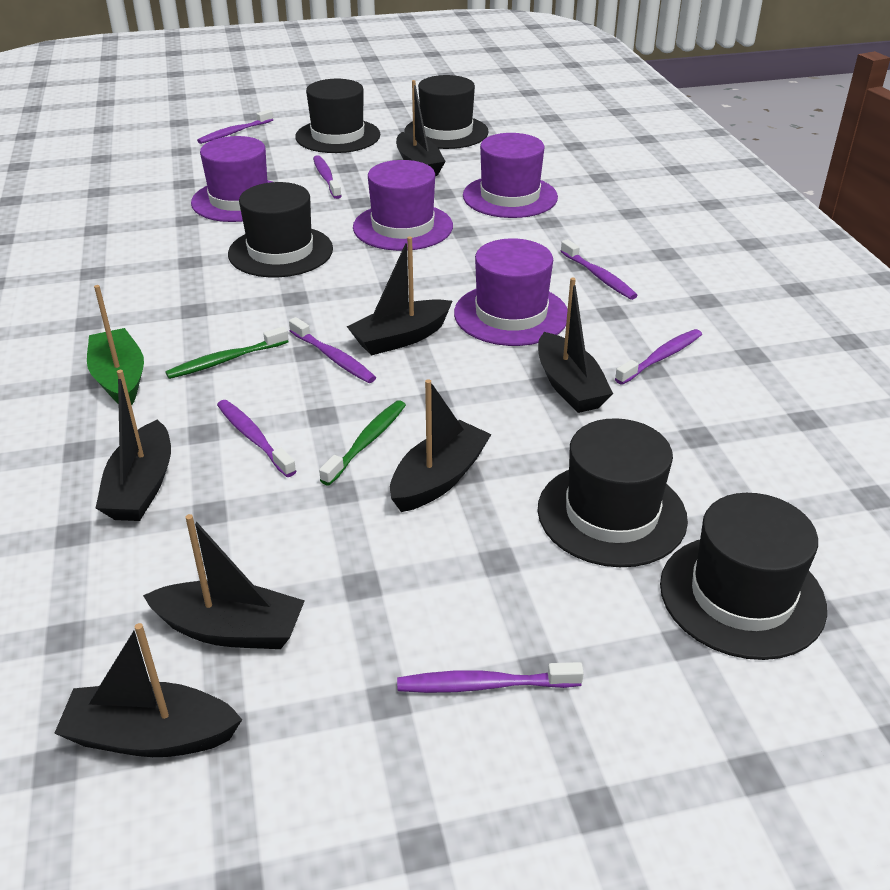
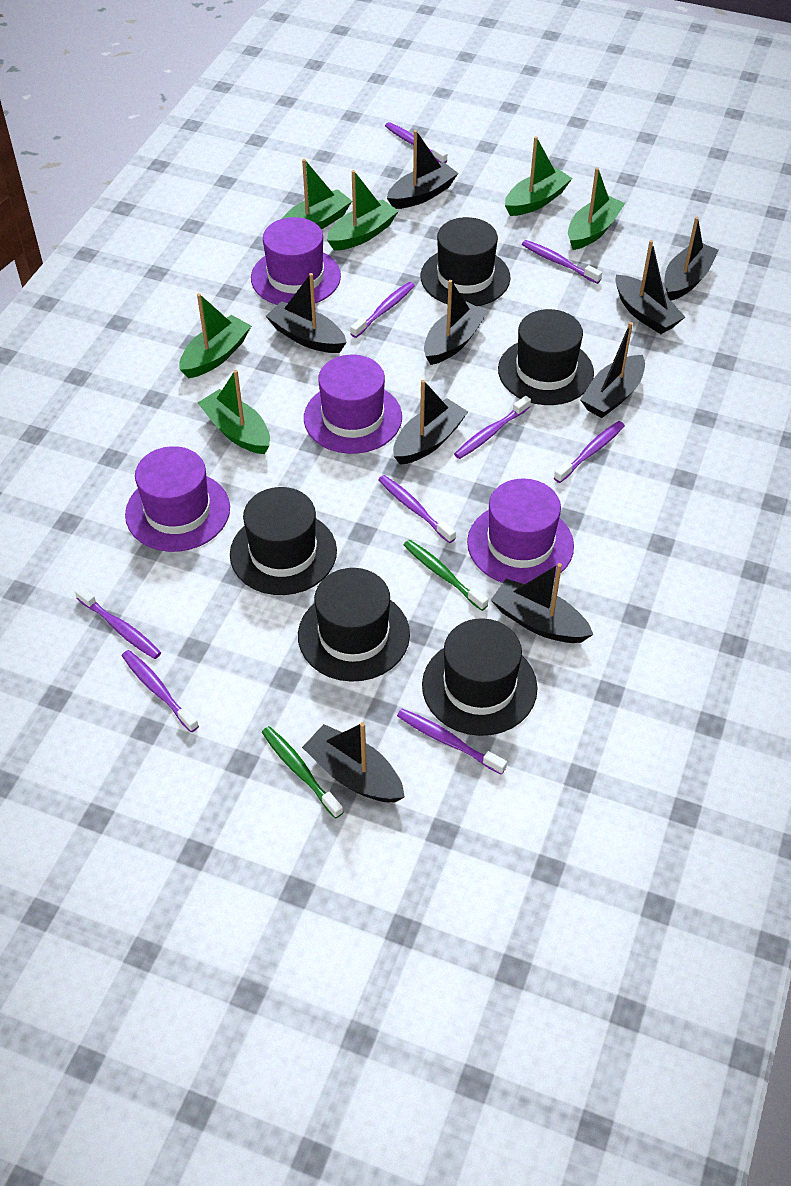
black boat: [54,623,242,757] [96,370,171,521] [143,514,305,649] [347,237,452,355] [390,379,492,512] [396,80,446,176] [538,277,613,413] = 7 -> [266,273,347,353] [302,722,405,802] [387,130,458,209] [393,380,468,465] [424,280,488,365] [491,563,594,643] [580,322,645,418] [615,240,685,334] [664,217,719,300] = 9
green boat: [87,285,144,405] = 1 -> [179,293,251,378] [198,370,270,454] [282,159,352,230] [327,170,399,251] [505,136,572,216] [568,167,625,250] = 6
purple toothbrush: [197,109,273,144] [217,400,296,477] [289,317,376,383] [313,155,341,199] [397,662,584,693] [561,239,638,300] [615,329,702,385] = 7 -> [75,586,161,659] [122,650,199,732] [350,282,415,338] [378,475,456,543] [385,122,447,163] [397,709,507,775] [454,396,531,459] [522,240,602,284] [554,421,625,483] = 9

